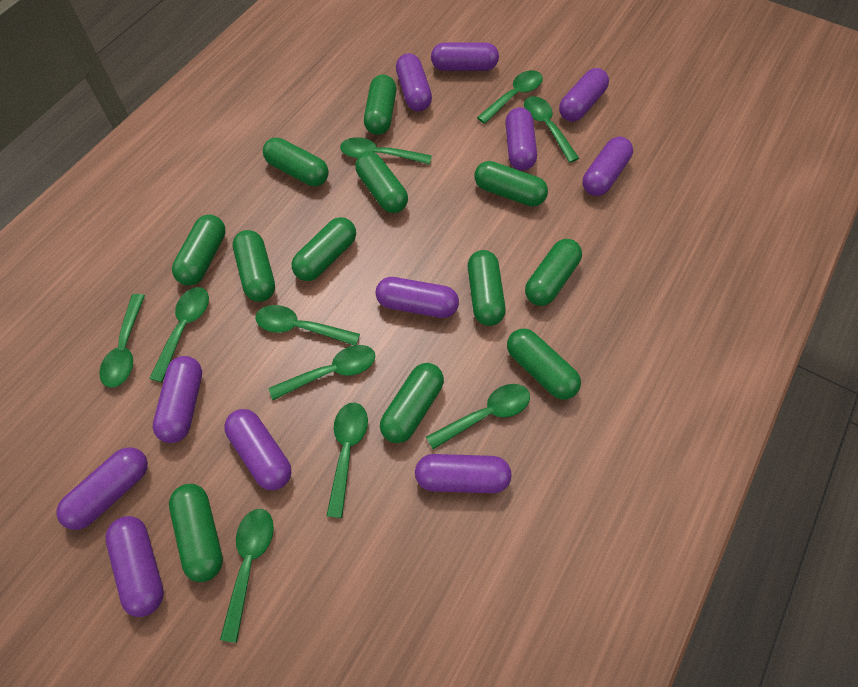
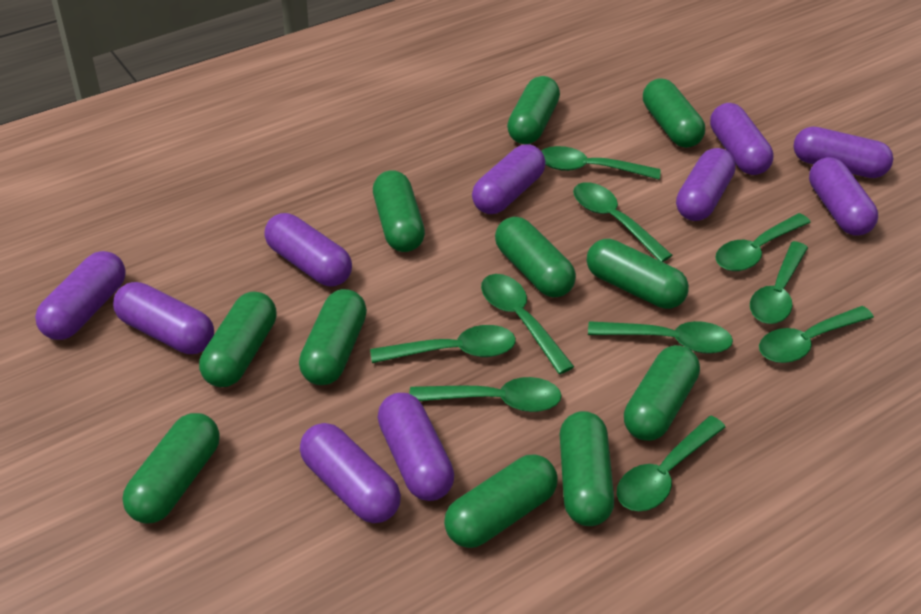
green capsule: [169,484,223,582] [172,215,226,286] [233,230,275,302] [263,137,329,186] [292,217,356,281] [355,152,408,213] [364,74,396,135] [380,363,444,443] [468,250,506,326] [474,161,548,206] [507,329,581,400] [525,239,582,306] = 12 -> [122,413,220,524] [199,292,277,387] [299,289,367,385] [373,170,425,252] [444,455,557,548] [495,217,576,297] [507,76,560,144] [560,411,614,526] [587,239,689,309] [624,345,700,441] [643,78,705,148] = 11
purple capsule: [56,447,148,530] [105,516,164,617] [153,356,202,443] [224,409,291,490] [376,277,459,318] [396,53,432,111] [415,454,511,493] [431,43,499,71] [505,107,537,171] [559,68,609,122] [583,137,633,196] = 11 -> [35,251,126,340] [113,282,214,354] [264,213,352,287] [300,423,401,523] [377,393,454,501] [472,144,546,214] [676,148,736,221] [710,103,774,175] [793,126,893,178] [809,157,878,236] = 10

